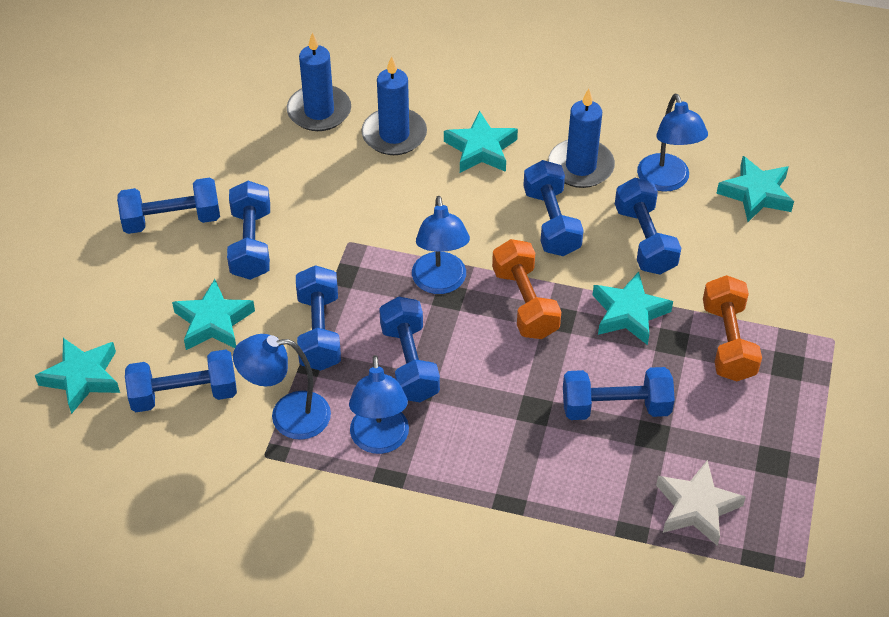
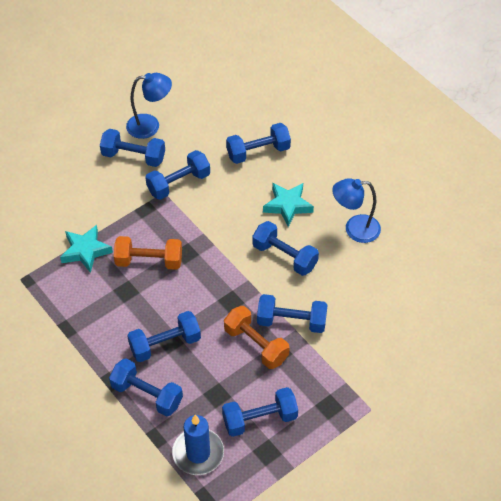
blue candle: [287,32,351,131] [361,56,427,155] [548,88,615,188] = 3 -> [172,415,224,475] = 1
blue lamp: [233,334,331,440] [349,355,409,454] [412,196,470,294] [637,94,708,192] = 4 -> [126,73,172,139] [332,178,381,243] = 2
turquoise star: [35,338,120,414] [172,279,255,350] [444,111,518,173] [592,272,673,345] [716,156,794,222] = 5 -> [60,225,113,273] [263,183,314,227] = 2
white star: [656,460,746,546] = 1 -> none = 0

